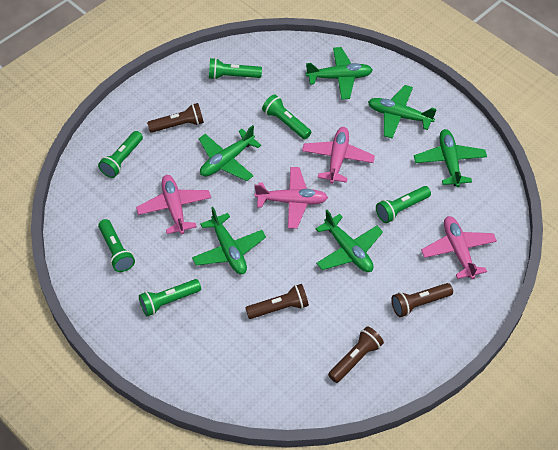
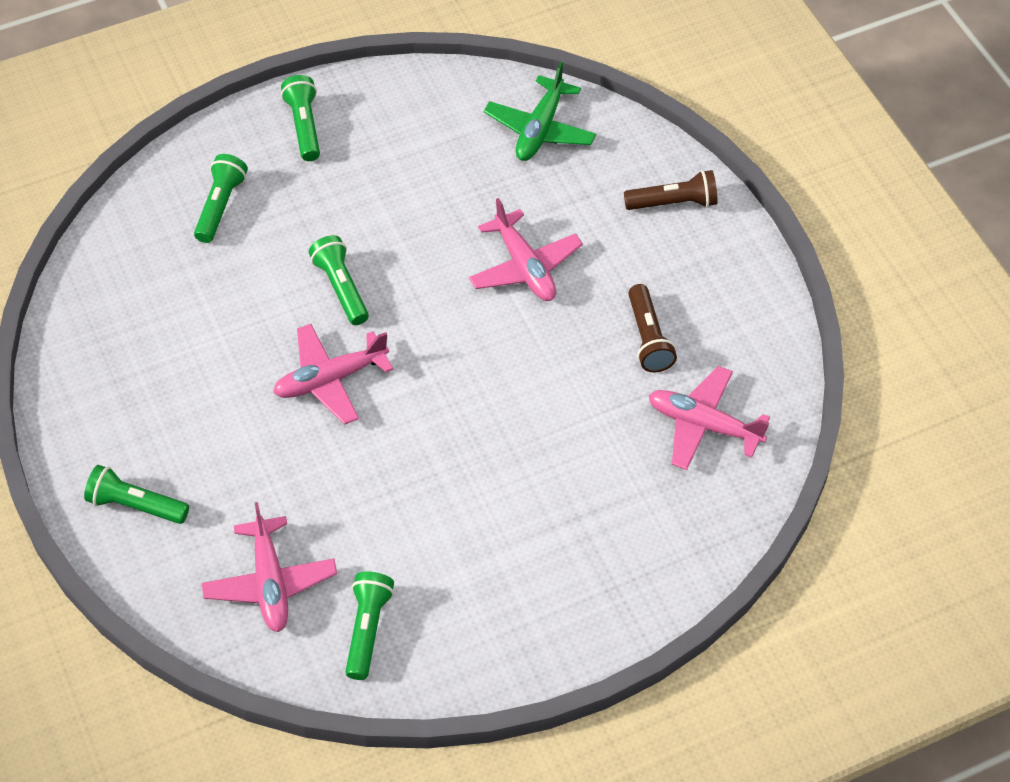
brown flashlight: [147,103,204,133] [245,284,309,319] [328,327,384,383] [391,283,453,317] = 4 -> [624,170,718,210] [628,284,677,372] = 2
green flashlight: [98,131,143,178] [98,219,135,272] [139,279,201,316] [209,58,262,80] [262,94,311,139] [376,186,431,223] = 6 -> [84,465,189,524] [194,154,248,243] [281,75,320,161] [309,235,369,325] [346,571,394,680] = 5
green plane: [192,207,266,274] [199,125,261,181] [306,47,373,100] [315,210,383,272] [368,85,436,139] [414,129,487,187] = 6 -> [484,62,596,161] = 1

